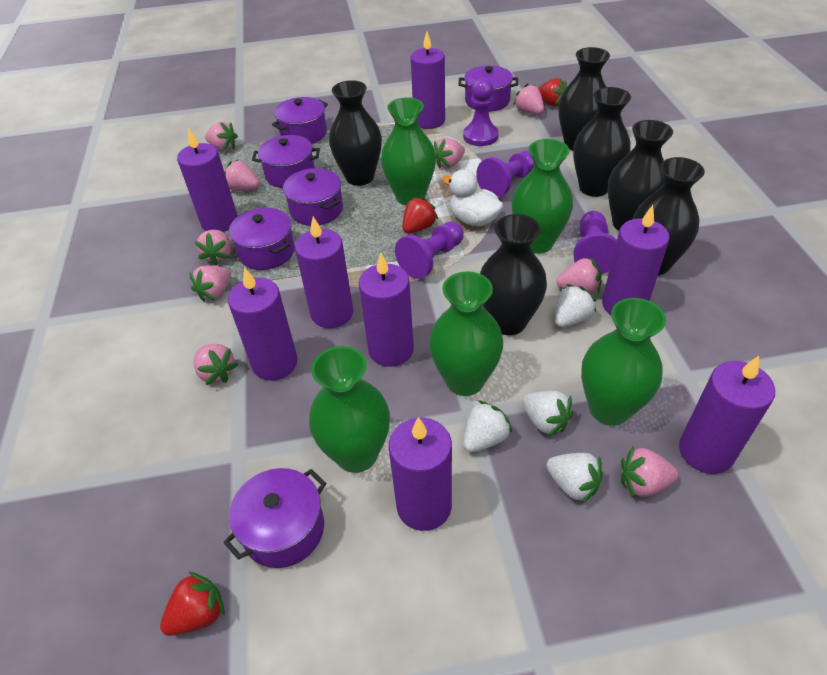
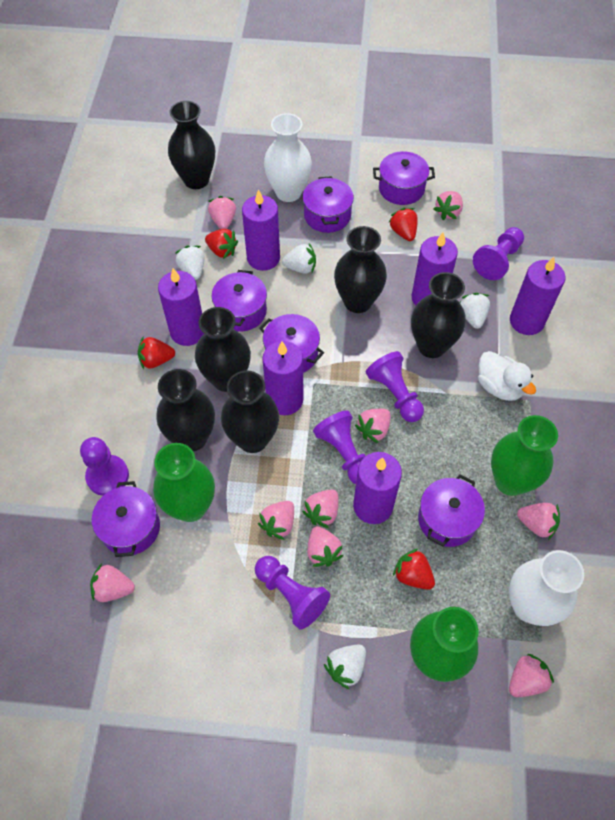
green vase: [309,346,390,473] [381,97,436,205] [429,271,503,396] [512,139,573,254] [581,298,666,426] = 5 -> [153,443,215,522] [410,607,478,682] [491,415,558,496] = 3
purple candle: [177,128,238,232] [228,267,298,381] [295,217,353,328] [358,253,414,367] [389,417,452,531] [411,32,445,129] [602,205,670,315] [679,356,775,474] = 8 -> [158,268,204,346] [242,189,280,271] [262,341,304,415] [353,452,402,524] [412,232,458,305] [510,257,565,335] = 6
purple pawn: [395,222,464,279] [463,78,499,146] [476,151,534,197] [573,211,617,274] = 4 -> [80,437,129,496] [255,556,330,629] [313,410,366,484] [366,351,424,422] [473,227,524,280] = 5
red strawberry: [160,571,225,636] [402,197,438,234] [538,78,567,107] = 3 -> [138,337,175,369] [205,229,238,259] [388,208,418,241] [393,548,435,590] = 4
white vase: none = 0 -> [264,113,312,202] [509,550,584,626] = 2

